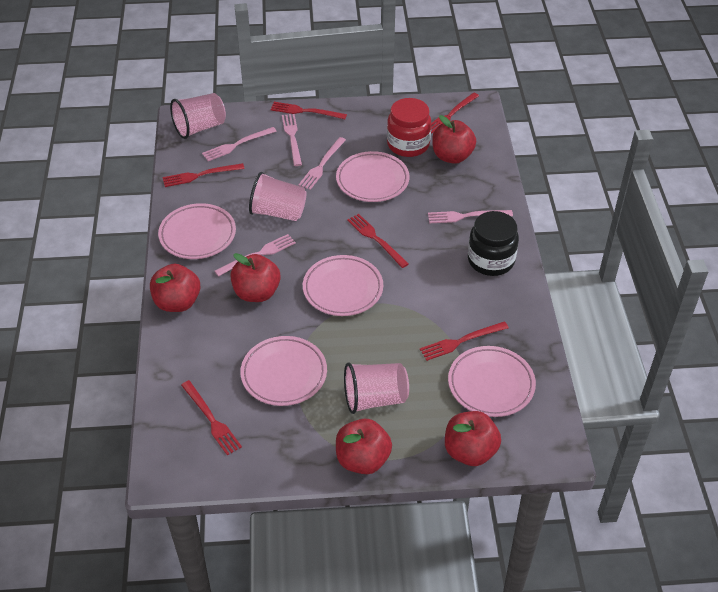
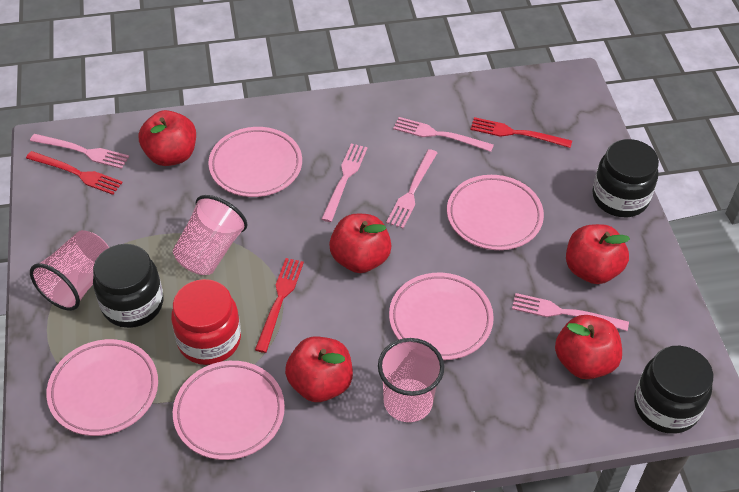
black jar: [468,211,519,276] = 1 -> [93,244,163,328] [592,139,659,217] [634,346,713,434] = 3
red fork: [163,163,245,187] [181,380,242,455] [270,102,347,119] [347,214,409,268] [420,321,509,361] [431,92,479,134] = 6 -> [26,151,123,195] [255,258,304,353] [470,117,572,148] = 3

